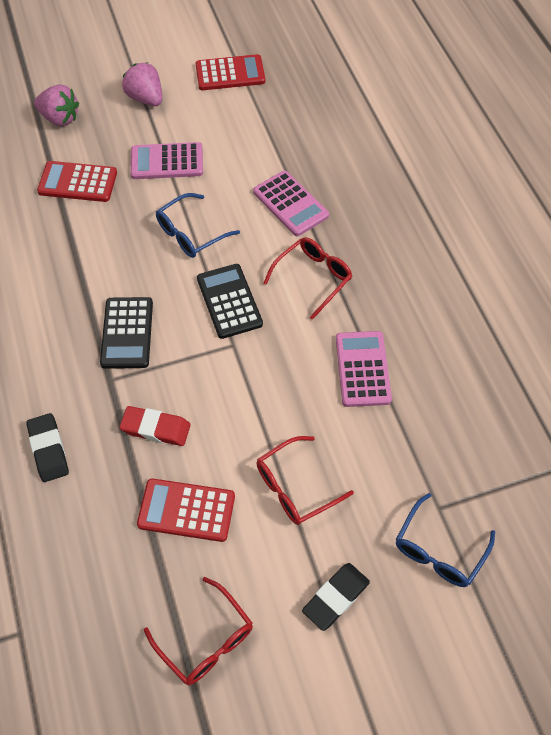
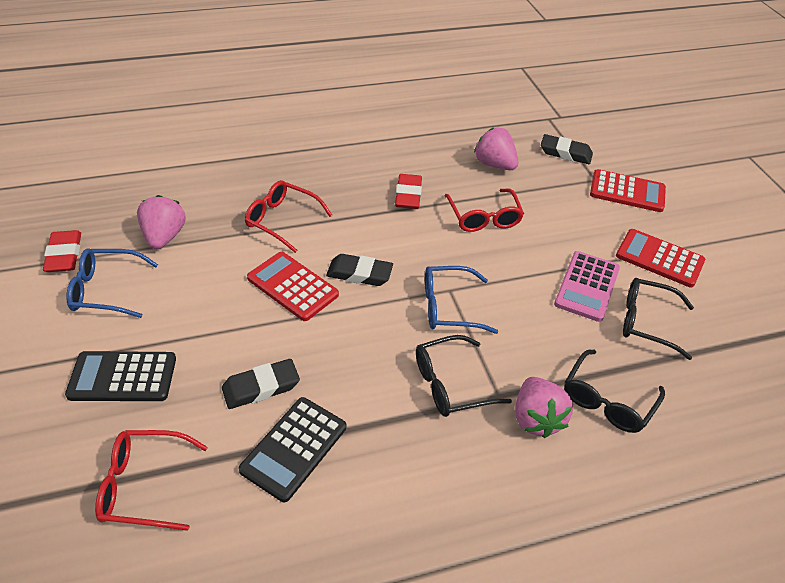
black eraser: [26,413,69,482] [302,563,370,631] = 2 -> [222,359,300,409] [326,254,393,286] [541,134,593,164] = 3
black glasses: none = 0 -> [416,335,512,417] [564,350,665,433] [623,278,694,360] = 3
pink calculator: [131,142,203,179] [253,171,329,236] [336,331,392,407] = 3 -> [554,251,620,322] = 1
pink strawberry: [34,84,79,126] [122,62,162,106] = 2 -> [137,195,186,249] [474,128,518,170] [515,377,573,438] = 3
red eraser: [120,406,191,446] = 1 -> [43,230,81,272] [395,174,422,209] = 2

